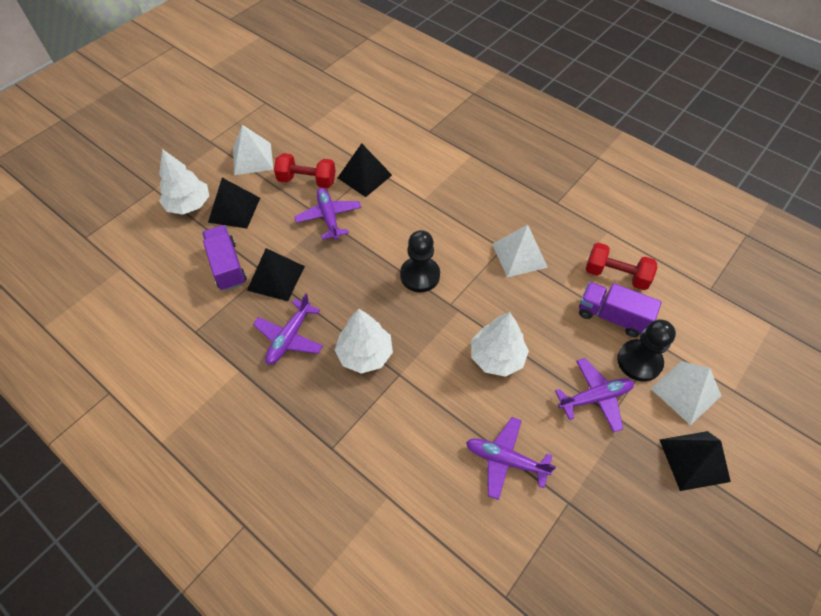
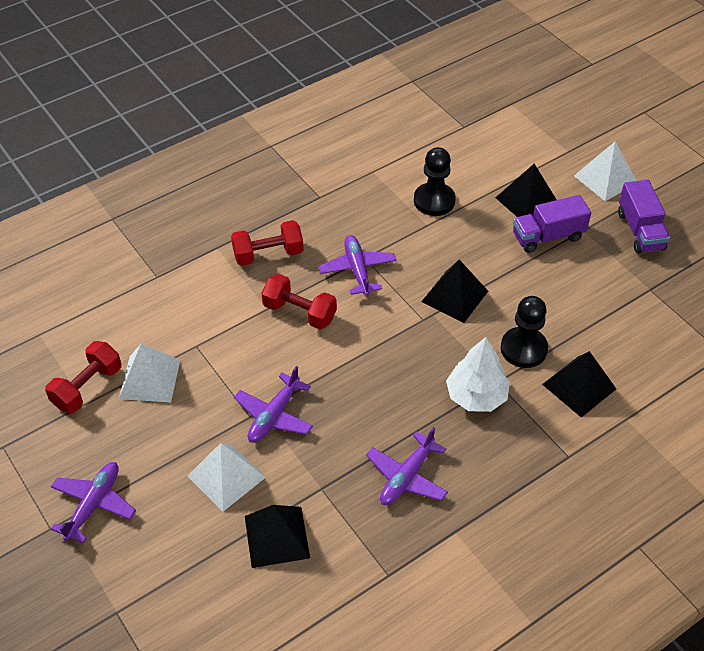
red dumbbell: [274,153,336,188] [586,243,658,290] = 2 -> [45,341,121,413] [231,220,304,266] [262,274,337,330] = 3
white tree: [159,149,209,214] [335,309,393,374] [471,312,529,377] = 3 -> [446,337,510,412] = 1

